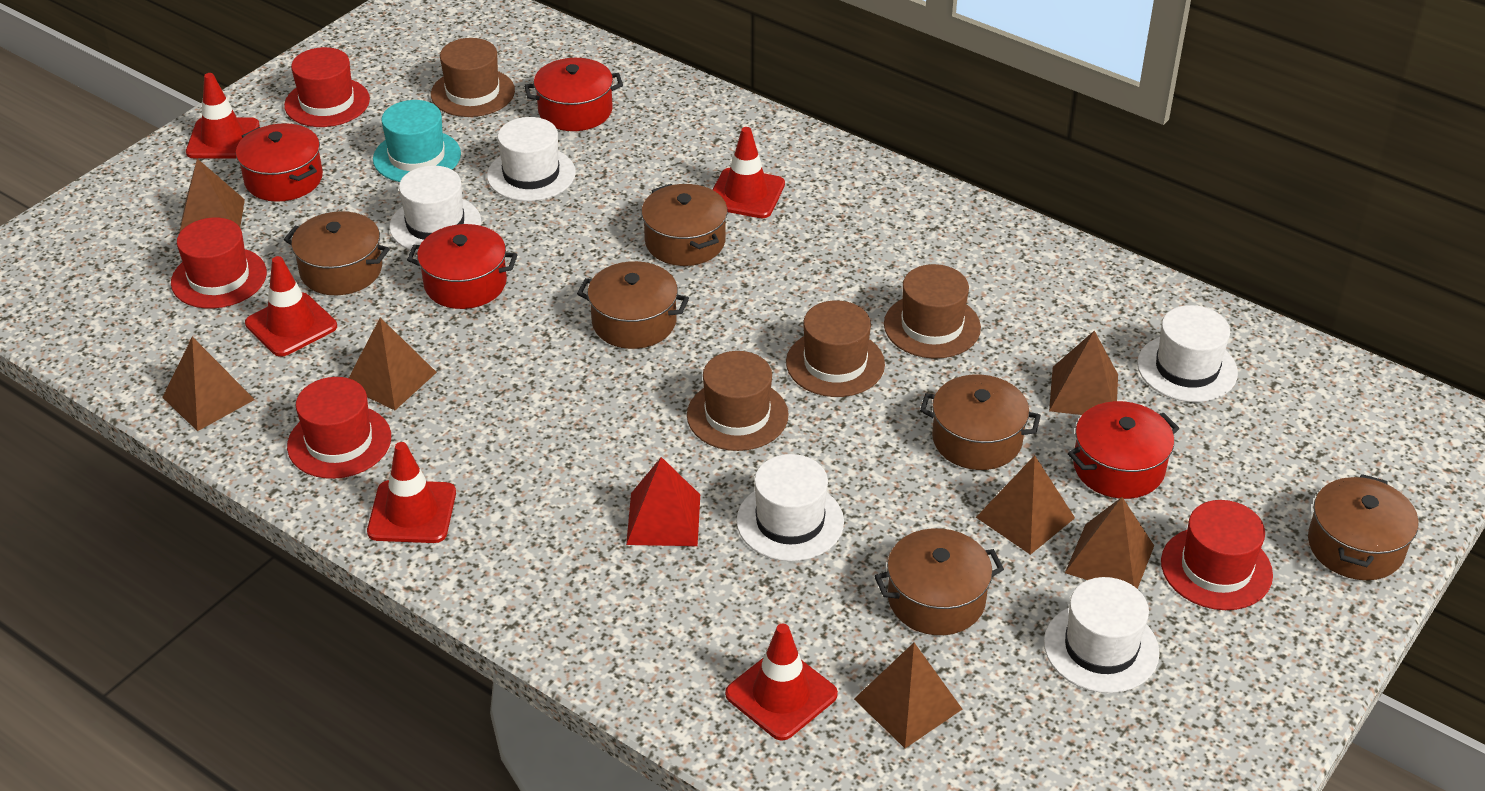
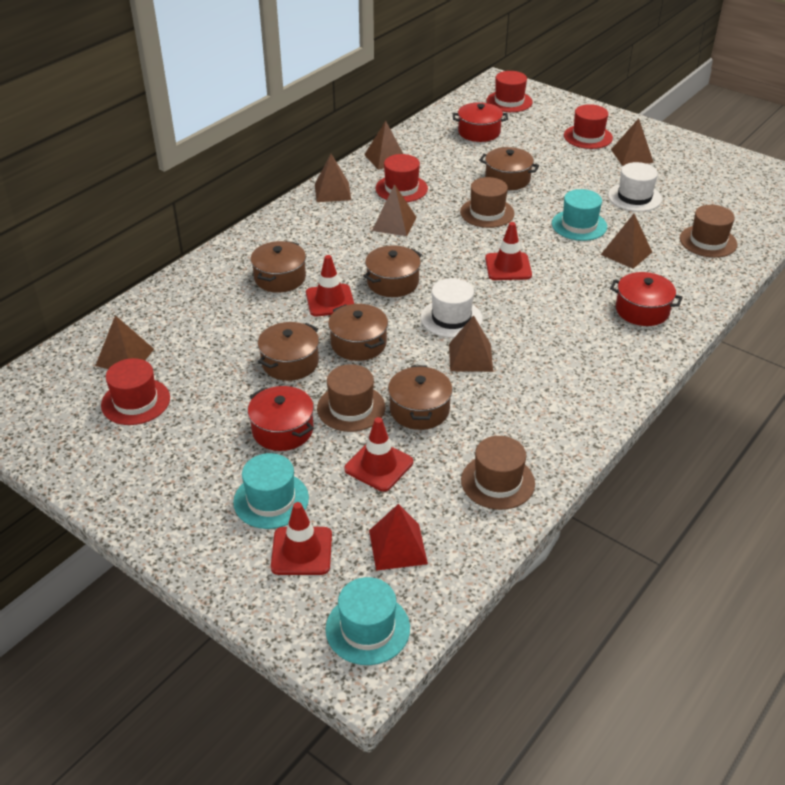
red pot: [236,123,323,202] [407,224,517,309] [524,58,623,131] [1068,401,1179,499] = 4 -> [248,386,314,451] [453,102,508,142] [610,272,683,326] = 3
red traffic cone: [186,73,260,159] [245,256,337,357] [367,442,456,543] [713,127,785,218] [725,624,838,741] = 5 -> [271,502,332,575] [306,255,354,317] [344,417,413,492] [485,222,532,280] = 4
turquoise hat: [373,100,461,182] = 1 -> [233,453,309,529] [326,577,410,665] [552,189,607,241] = 3
white hat: [389,166,481,252] [487,117,576,201] [736,454,844,561] [1044,577,1160,693] [1137,305,1238,402] = 5 -> [421,278,483,338] [608,162,662,212] = 2

